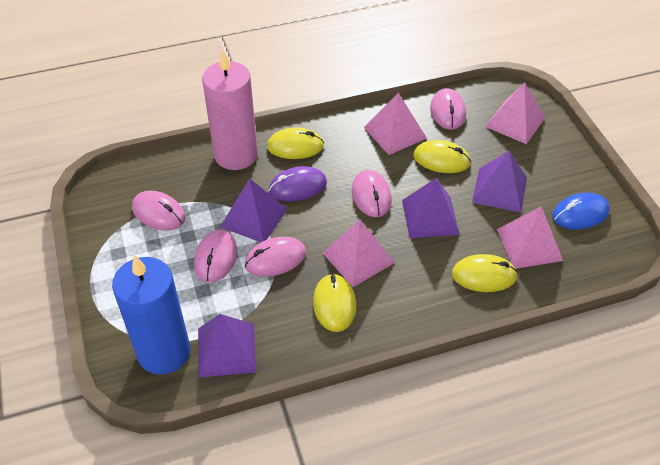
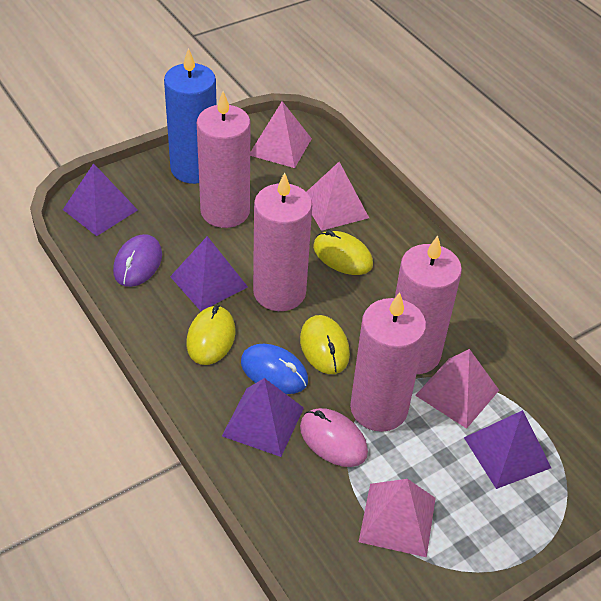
pink candle: [202,50,258,170] = 1 -> [197,91,251,228] [253,172,312,311] [350,292,426,432] [395,236,462,374] = 4
pink mouse: [132,191,185,231] [194,229,237,283] [244,236,306,277] [352,170,392,217] [430,88,466,130] = 5 -> [300,408,368,467] = 1
yellow mouse: [267,127,324,159] [313,273,356,332] [413,140,471,173] [452,254,518,292] = 4 -> [186,306,236,365] [300,315,350,374] [313,230,373,275] = 3

